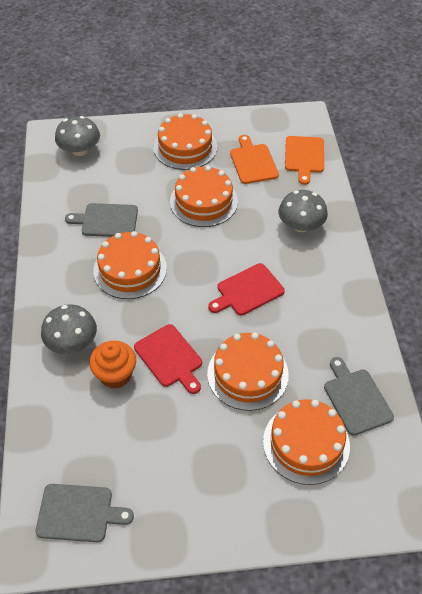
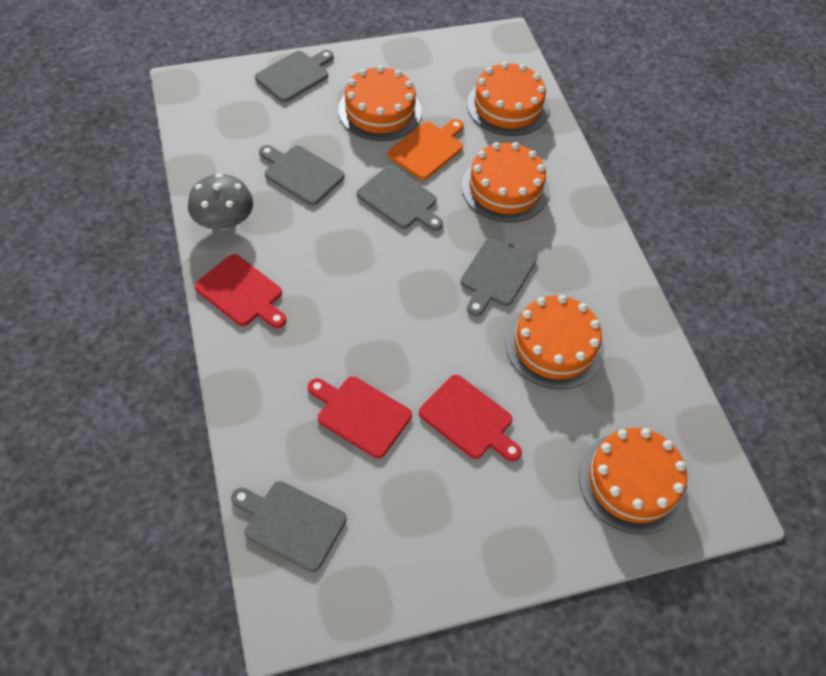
grey cutting board: [35,484,134,542] [65,203,138,237] [324,357,394,436] = 3 -> [231,481,347,572] [255,50,334,102] [259,145,344,205] [357,166,443,231] [461,236,537,316] = 5
grey mushroom: [41,304,97,354] [55,116,100,156] [279,190,328,232] = 3 -> [188,173,253,230] = 1
orange cupcake: [89,341,136,389] = 1 -> none = 0
orange cutting board: [230,135,279,184] [285,136,324,185] = 2 -> [387,119,464,180] = 1
red cutting board: [134,324,202,394] [208,263,285,315] = 2 -> [195,254,286,328] [308,376,412,458] [419,375,522,461] = 3

